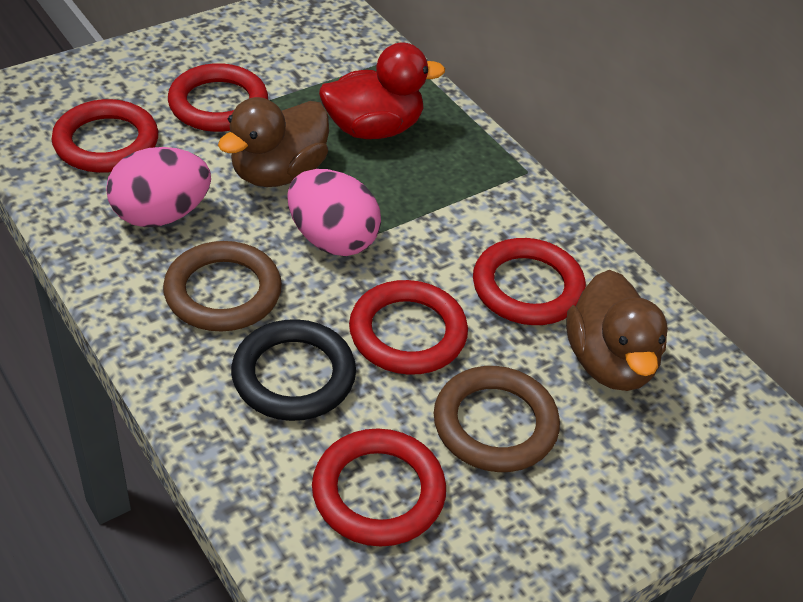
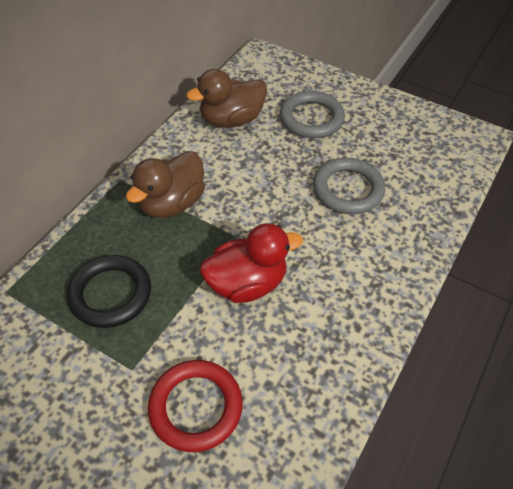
brown ring: [163,241,282,332] [434,366,560,472] = 2 -> none = 0
grey ring: none = 0 -> [280,91,345,138] [313,158,385,214] = 2
pink egg: [106,147,211,227] [287,169,381,256] = 2 -> none = 0
red ring: [52,99,158,173] [168,63,268,132] [312,429,446,547] [349,280,468,375] [473,238,586,325] = 5 -> [148,360,243,452] = 1

